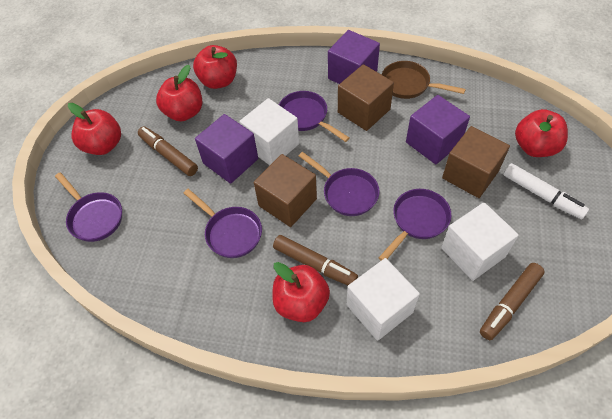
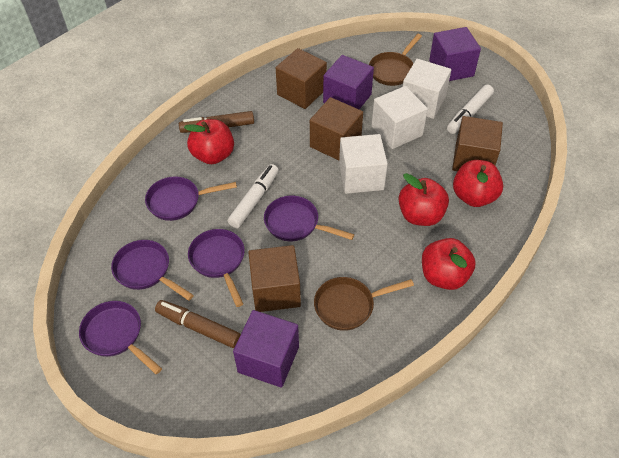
brown cube: [254,154,317,227] [338,64,394,131] [442,126,510,198] = 3 -> [248,245,301,312] [276,48,327,109] [310,97,363,160] [452,116,503,171] = 4
brown marker: [138,126,198,176] [273,235,358,285] [480,263,545,340] = 3 -> [155,300,241,348] [179,111,254,133] = 2
brown pan: [382,61,466,99] = 1 -> [314,277,414,331] [369,34,422,86] = 2
red apple: [68,103,121,155] [156,65,202,121] [193,45,237,89] [272,262,330,322] [515,109,568,157] = 5 -> [184,119,234,164] [398,173,449,226] [422,238,476,290] [453,160,503,207] = 4
white marker: [503,163,589,219] = 1 -> [228,164,279,228] [447,85,494,134] = 2

